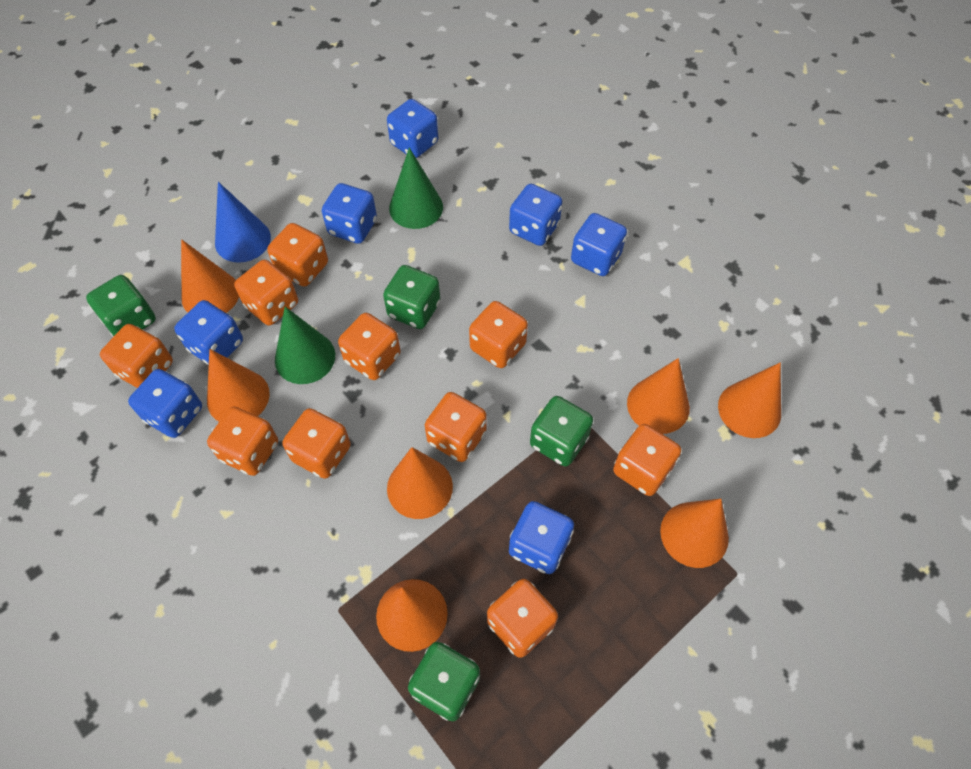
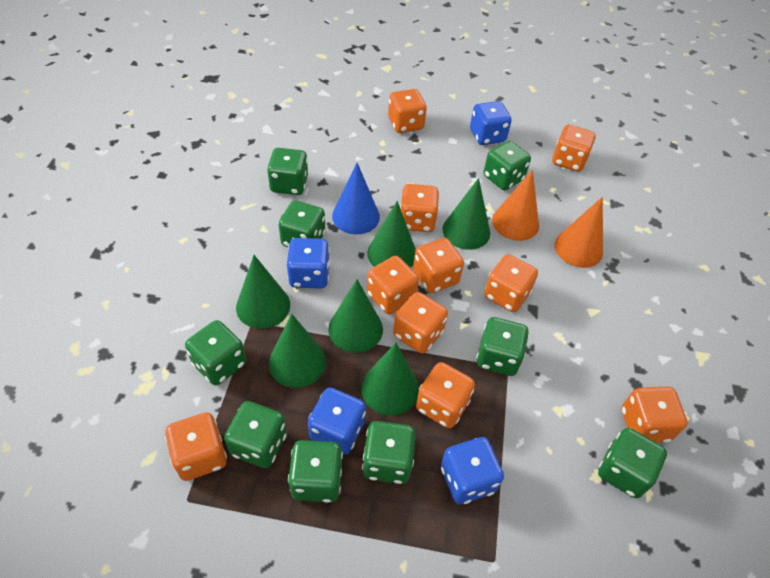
blue dice: [128,369,202,438] [174,300,243,365] [322,183,377,244] [387,99,438,158] [509,184,562,246] [509,501,574,574] [571,213,627,276] = 7 -> [287,238,330,288] [308,387,366,455] [441,437,504,504] [470,101,512,145] = 4
green cone: [275,307,335,384] [389,148,443,229] = 2 -> [236,255,290,329] [269,314,326,388] [328,279,383,353] [361,343,419,416] [367,201,416,268] [442,178,490,250] = 6
green dice: [86,275,156,337] [383,265,440,329] [408,642,480,721] [530,396,593,466] = 4 -> [185,320,246,385] [224,401,287,468] [267,148,308,195] [279,200,325,247] [288,440,343,503] [362,421,416,484] [476,317,529,376] [483,141,531,190] [598,428,667,498] = 9
orange cone: [181,239,239,313] [207,349,270,421] [376,579,448,652] [387,447,453,519] [627,358,690,434] [660,499,729,568] [718,363,781,438] = 7 -> [492,170,539,241] [554,197,603,268] = 2

